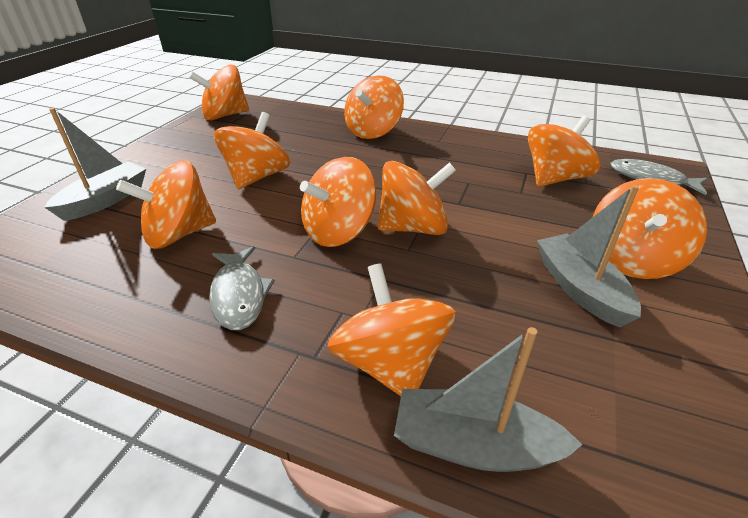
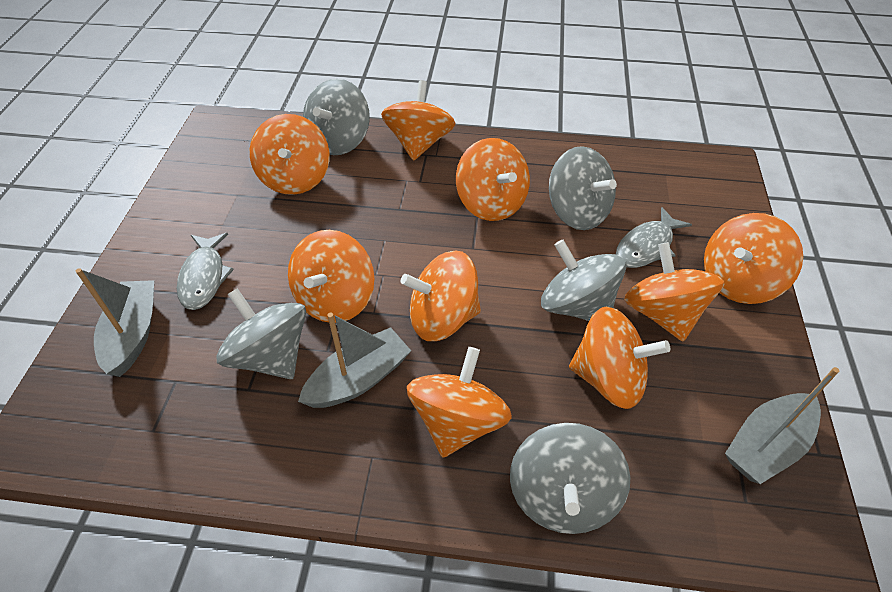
grey spinning top: none = 0 -> [216,288,306,379] [303,79,370,155] [510,423,631,534] [541,240,627,321] [549,146,617,230] = 5

